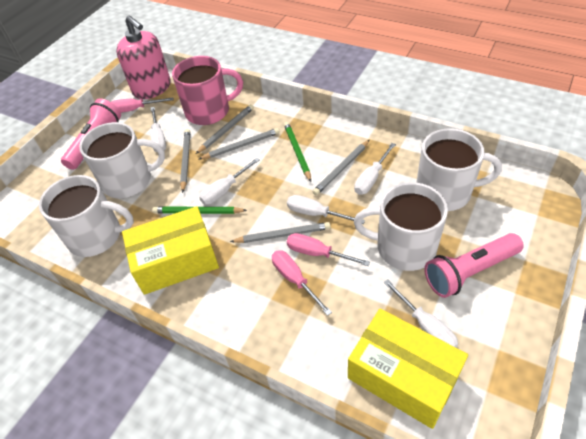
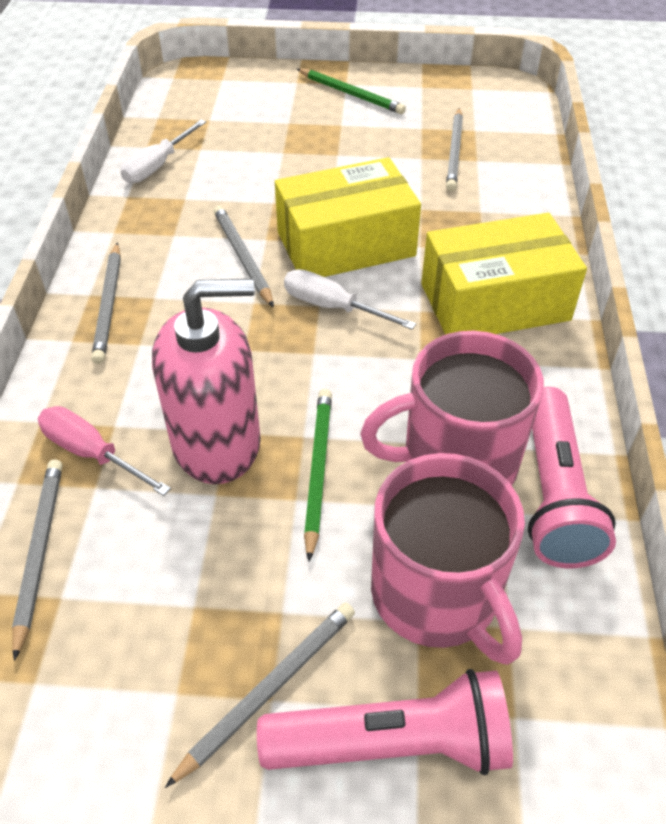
pink mug: [172,56,243,125] = 1 -> [360,331,544,485] [371,453,525,665] = 2
pink screwdriver: [111,97,173,113] [272,250,332,316] [287,233,370,266] = 3 -> [38,406,171,496] = 1
white mug: [39,175,134,257] [79,122,165,198] [354,182,448,271] [416,128,502,211] = 4 -> none = 0
white screwdriver: [150,107,166,152] [199,158,260,204] [287,195,365,224] [354,143,396,195] [384,279,458,347] = 5 -> [120,120,206,184] [284,269,416,330] = 2

